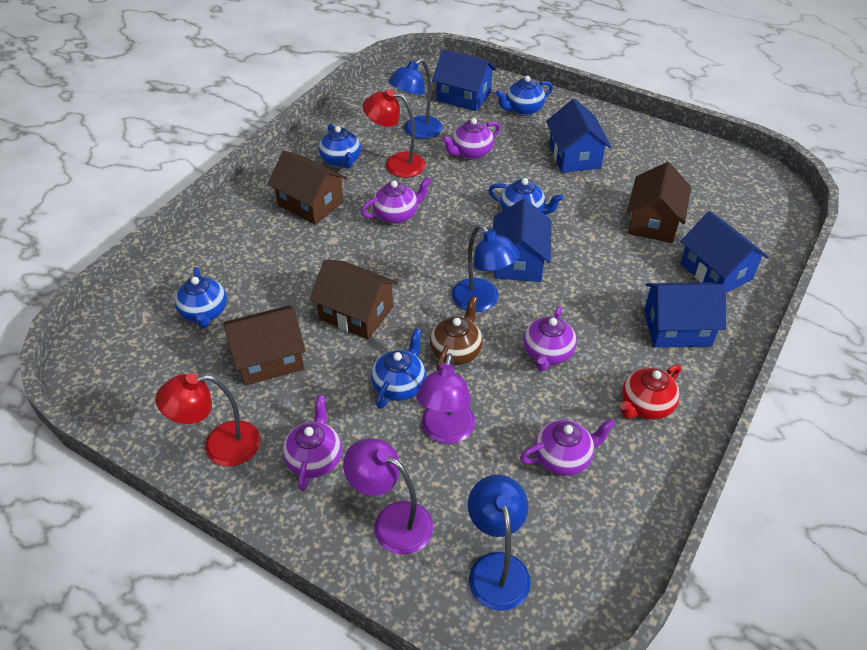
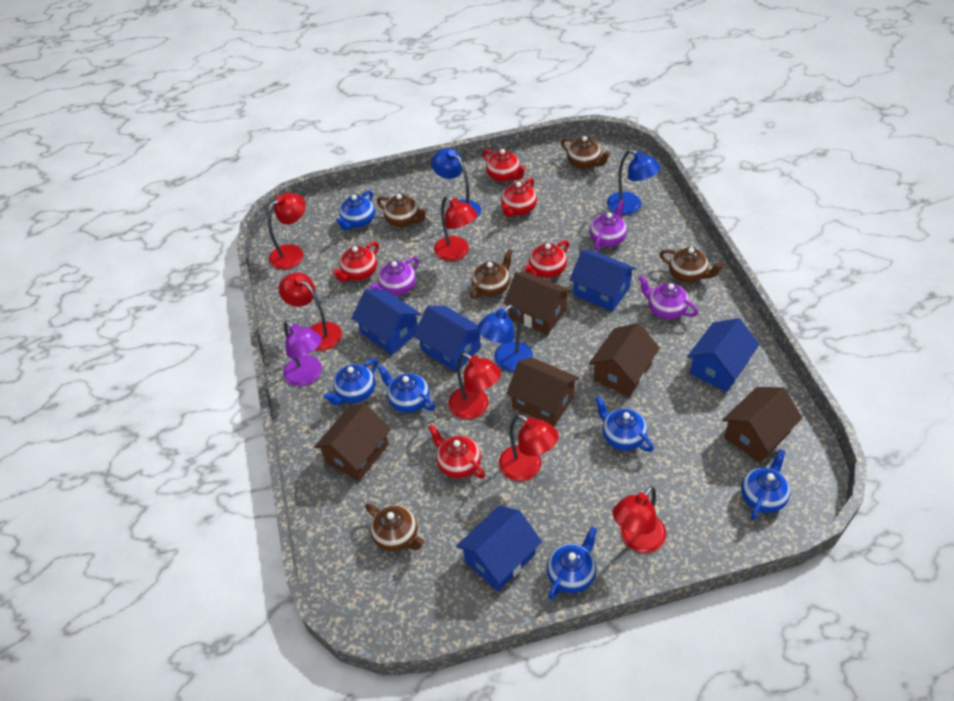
blue teapot: [174,267,227,329] [319,124,361,169] [371,328,426,409] [488,178,563,215] [496,76,553,116] = 5 -> [324,359,378,405] [336,190,375,230] [377,365,435,413] [547,527,597,600] [595,396,654,452] [741,449,790,520] = 6
brown house: [224,305,306,386] [268,150,347,225] [310,260,398,339] [627,162,691,243] = 4 -> [314,404,391,481] [503,272,572,335] [506,357,580,426] [589,323,660,397] [722,387,802,463] = 5
brown teapot: [430,296,483,371] = 1 -> [365,504,425,551] [377,194,427,227] [470,249,513,299] [561,136,611,169] [660,247,724,283] = 5
purple lamp: [343,438,433,555] [416,353,475,444] = 2 -> [283,320,322,386] = 1
purple teapot: [282,395,342,491] [361,177,431,224] [442,118,500,160] [520,418,616,476] [523,306,577,371] = 5 -> [369,257,419,296] [589,199,627,250] [638,275,698,319] = 3
red lamp: [155,373,260,466] [363,89,426,178] = 2 -> [268,193,306,270] [279,272,342,351] [434,196,478,261] [448,353,501,419] [499,414,559,481] [612,486,666,553] = 6
red teapot: [620,365,681,420] = 1 -> [332,242,379,282] [428,424,485,479] [482,149,526,182] [501,178,537,217] [523,240,569,278] = 5

